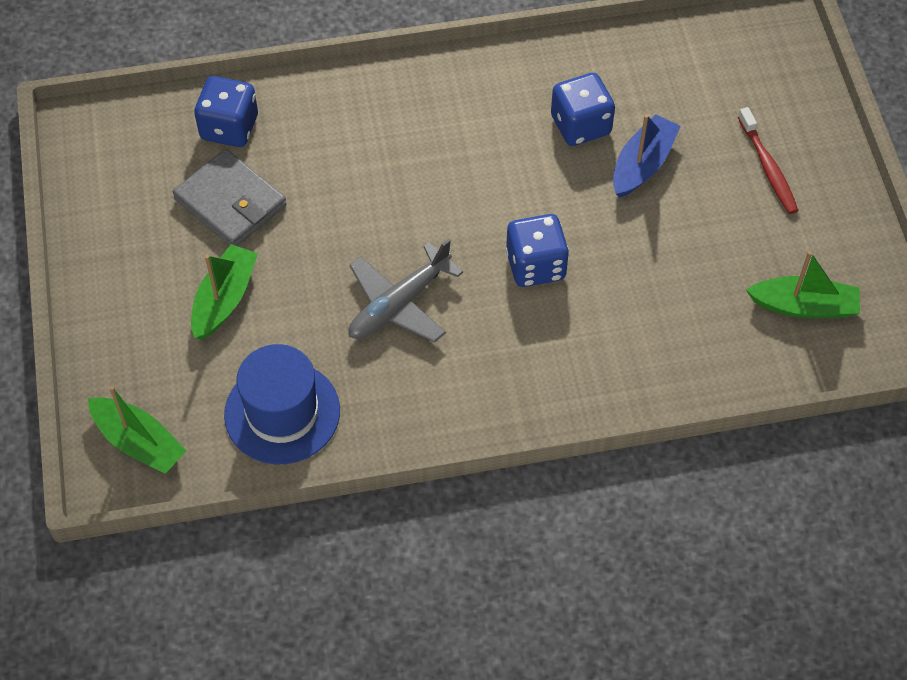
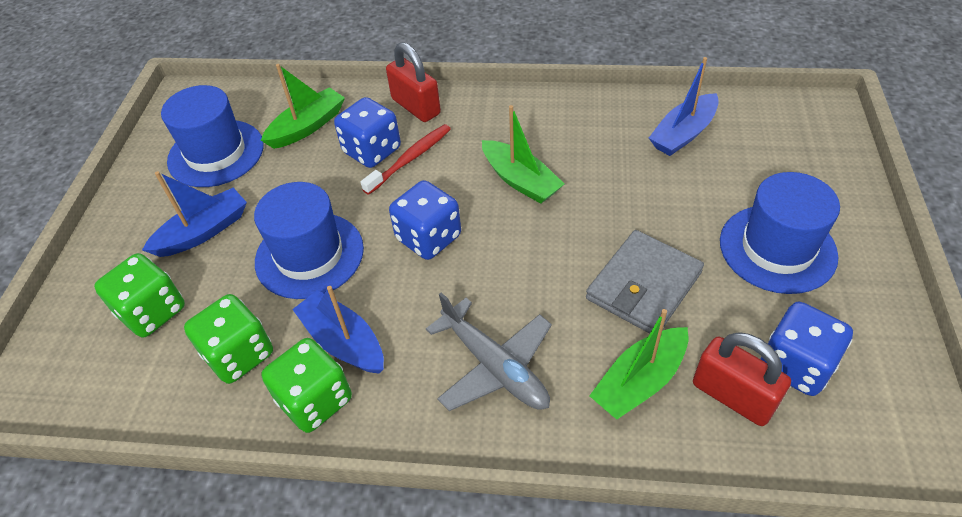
blue boat: [613,114,681,198] = 1 -> [142,171,247,257] [292,286,384,374] [649,57,719,156] = 3
blue hat: [224,344,340,464] = 1 -> [161,85,264,187] [254,182,364,299] [720,172,840,294] = 3
green dice: none = 0 -> [94,253,185,337] [184,294,273,384] [261,338,352,433] = 3
red padlock: none = 0 -> [386,42,441,122] [693,332,791,426] = 2

